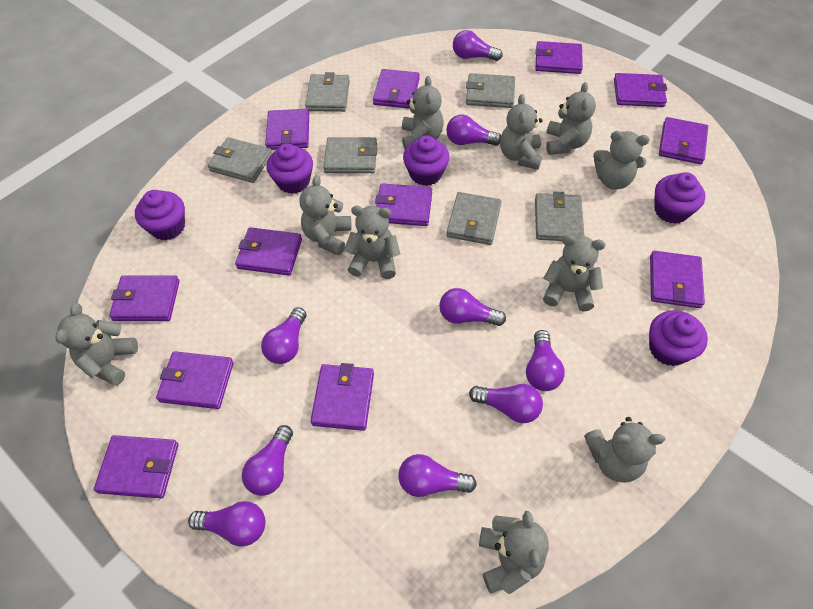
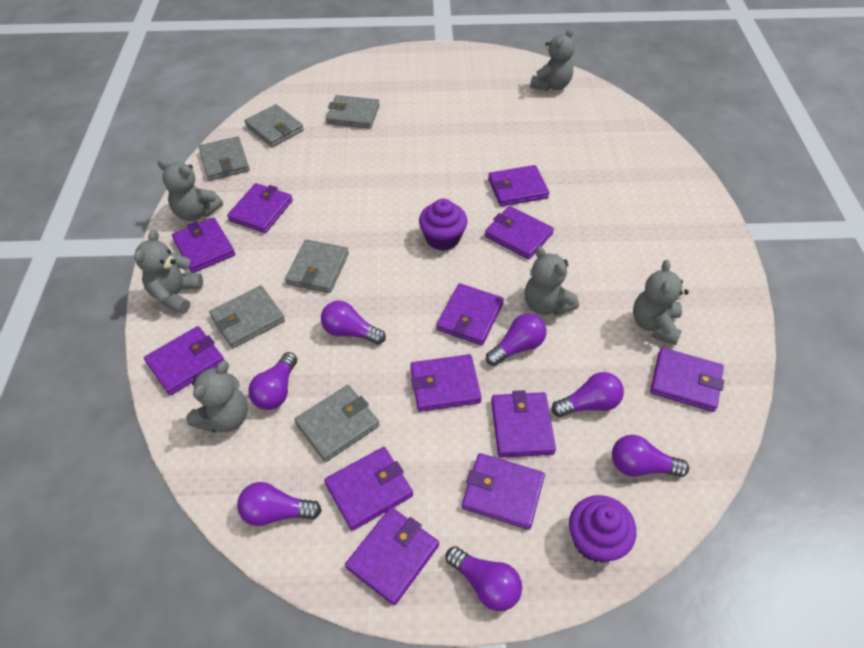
grey teddy bear: [56,303,138,386] [299,175,352,256] [344,206,400,279] [402,76,444,149] [479,511,549,594] [500,94,543,170] [543,235,606,311] [546,82,596,155] [584,417,666,483] [593,131,650,190] = 10 -> [134,230,203,314] [157,160,223,221] [186,361,248,433] [525,247,579,316] [530,28,575,91] [633,260,689,345] = 6
purple cupcake: [135,190,185,241] [267,143,313,194] [403,135,449,186] [649,310,708,366] [654,172,705,224] = 5 -> [419,199,467,251] [569,495,636,563] = 2
purple light bulb: [188,501,265,547] [242,425,293,496] [261,307,307,364] [398,454,477,497] [439,288,506,326] [446,114,501,146] [453,30,503,61] [469,384,543,423] [526,330,565,391] = 9 -> [237,482,322,526] [248,352,297,410] [321,300,386,345] [446,546,522,611] [486,314,546,366] [552,372,624,417] [612,435,689,477] = 7

